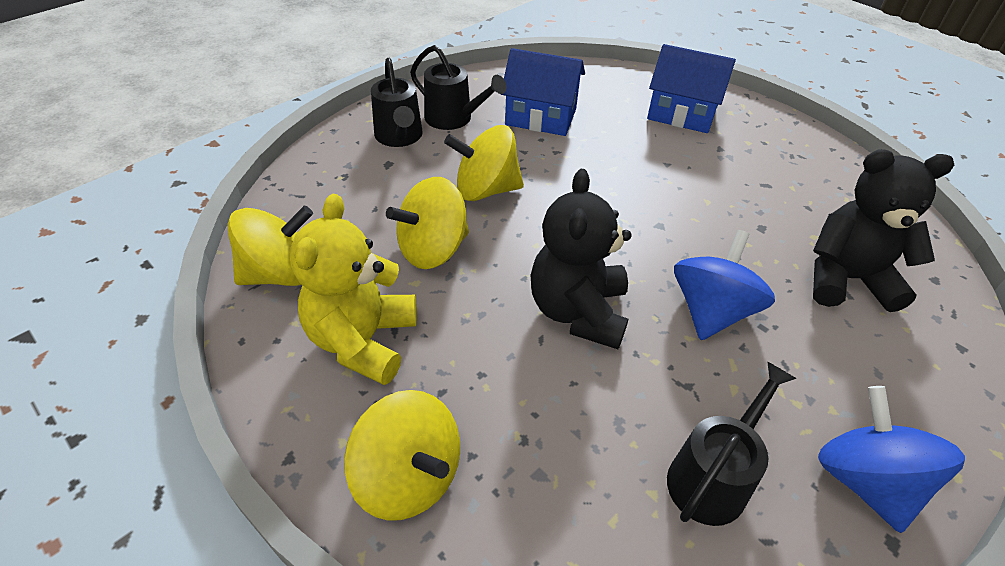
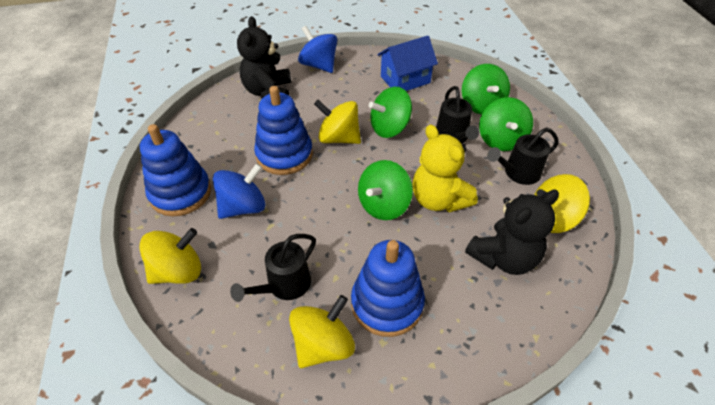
blue house: [501,48,585,136] [647,44,736,133] = 2 -> [377,36,438,91] = 1
blue stacking toy: none = 0 -> [140,124,211,216] [254,86,313,175] [351,240,425,337] = 3
green spinning top: none = 0 -> [358,160,413,220] [369,87,412,138] [462,64,510,114] [479,97,533,151] = 4

